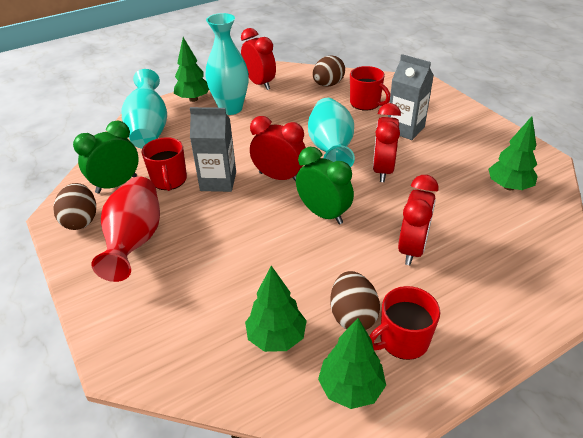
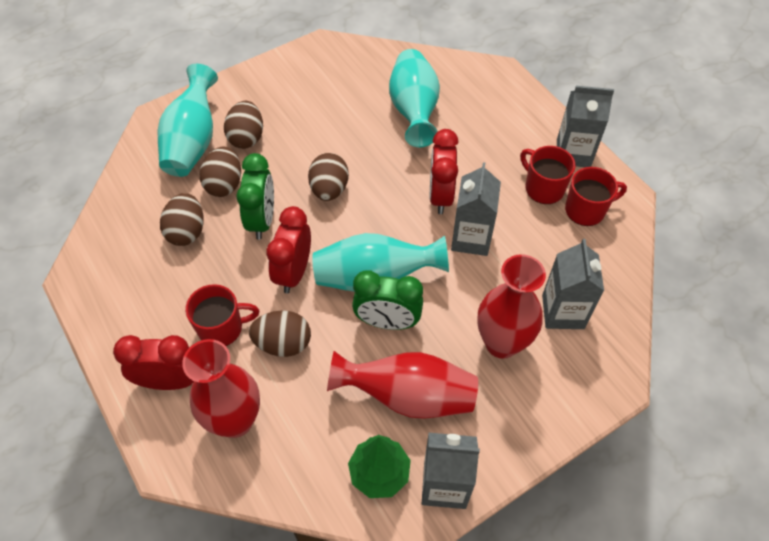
brown egg: [53,183,96,230] [312,55,345,87] [331,271,380,330] = 3 -> [160,193,204,246] [200,147,241,197] [224,101,263,149] [249,310,311,357] [308,153,349,201] = 5
green tree: [174,37,209,102] [245,266,307,352] [318,318,386,409] [488,116,538,190] = 4 -> [348,435,411,498] = 1
grey carton: [190,107,236,192] [388,54,434,140] = 2 -> [422,433,480,509] [451,162,501,256] [542,239,604,329] [557,86,614,167] = 4
red clock: [241,28,276,90] [250,116,306,181] [373,103,401,182] [398,175,438,265] = 4 -> [113,335,194,390] [266,206,311,293] [430,129,459,214] = 3
red vase: [91,176,160,282] = 1 -> [182,339,260,438] [327,351,478,419] [477,254,546,359] = 3

